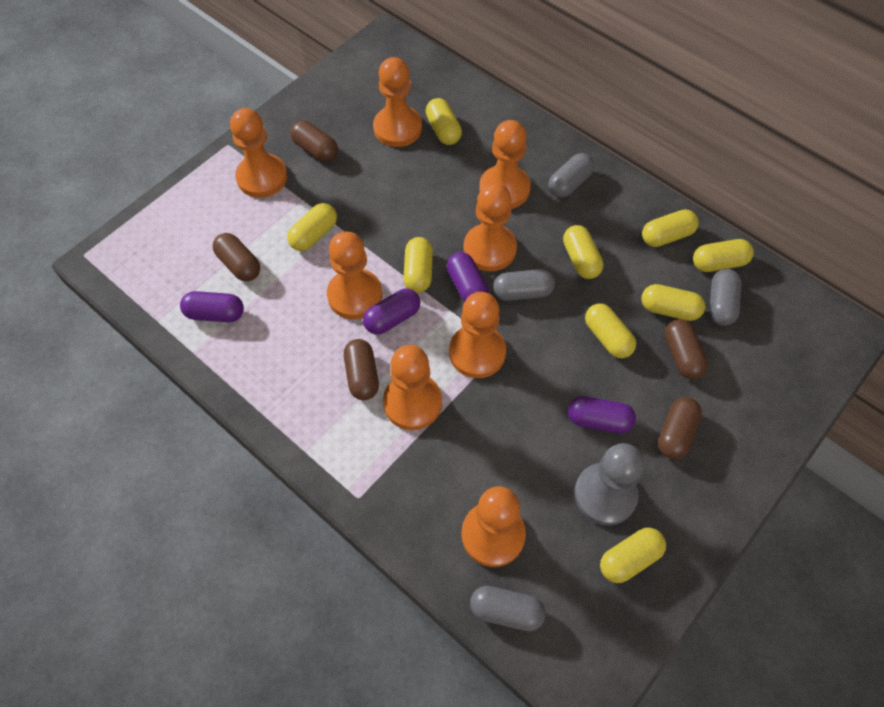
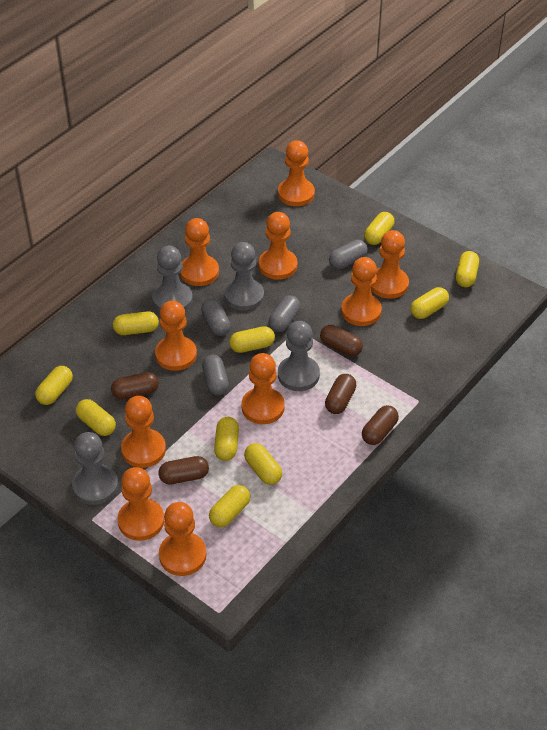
grey pawn: [574,443,644,526] = 1 -> [72,432,118,505] [152,246,193,311] [224,242,264,311] [278,321,320,391] = 4
orange pawn: [230,108,287,198] [327,232,382,319] [373,57,422,147] [383,345,442,430] [449,292,506,378] [461,486,526,567] [463,183,517,271] [479,120,531,209] = 8 -> [118,467,164,541] [121,396,166,468] [155,301,197,371] [159,502,207,576] [180,218,219,286] [241,353,285,424] [259,212,297,280] [278,140,315,206] [341,257,382,326] [371,230,409,299] = 10
purple capsule: [180,291,244,322] [363,289,420,335] [447,252,489,302] [568,396,636,433] = 4 -> none = 0
yellow capsule: [287,203,337,251] [403,237,433,293] [426,98,462,145] [563,225,604,279] [585,304,636,358] [600,527,666,583] [641,284,705,321] [642,209,699,247] [693,239,754,272] = 9 -> [35,366,73,405] [76,399,116,436] [113,311,159,335] [209,485,250,527] [214,417,239,461] [229,326,275,353] [244,443,282,485] [364,212,394,245] [410,287,449,319] [456,251,479,287] = 10

